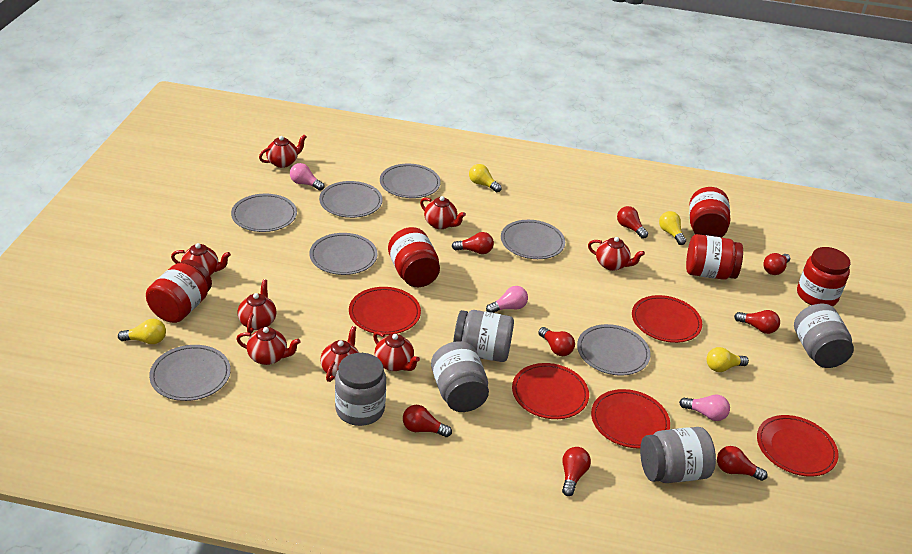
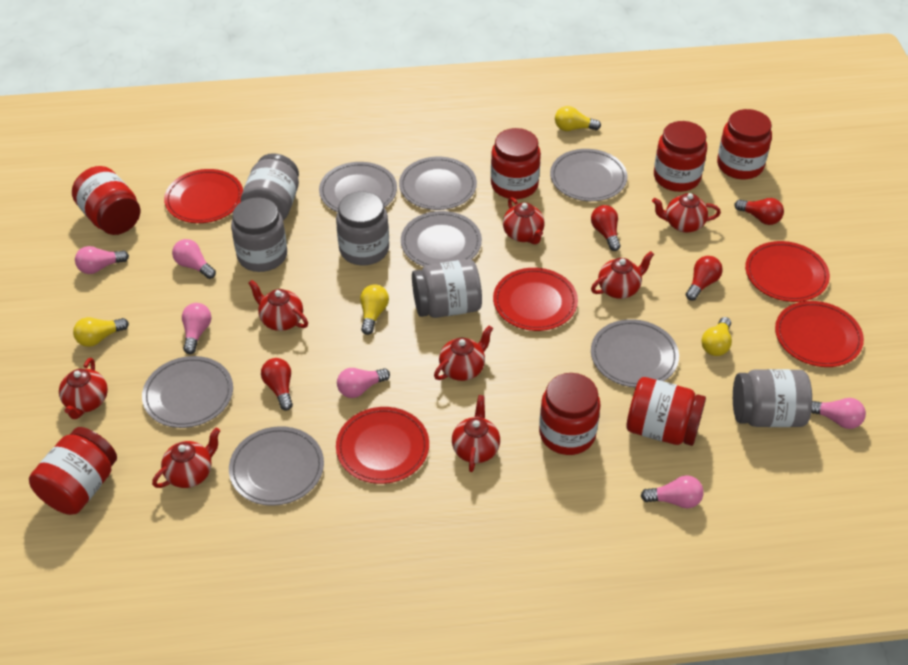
pink light bulb: [290,163,325,191] [486,286,528,313] [679,394,730,421] = 3 -> [75,246,129,274] [172,239,216,279] [182,303,211,354] [337,368,390,398] [641,475,704,508] [811,398,866,429] = 6
red jar: [146,259,212,323] [388,227,440,287] [686,234,743,280] [689,187,730,238] [797,247,851,306] = 5 -> [29,427,117,515] [72,166,140,235] [491,128,541,199] [539,373,601,455] [627,377,706,446] [654,121,707,192] [717,109,772,179] = 7
red light bulb: [403,405,452,437] [452,232,494,254] [538,327,575,356] [562,447,591,496] [617,206,648,239] [717,446,768,481] [734,310,780,334] [763,253,790,275] = 8 -> [261,358,293,411] [591,205,621,251] [686,256,723,301] [734,198,784,225] = 4

